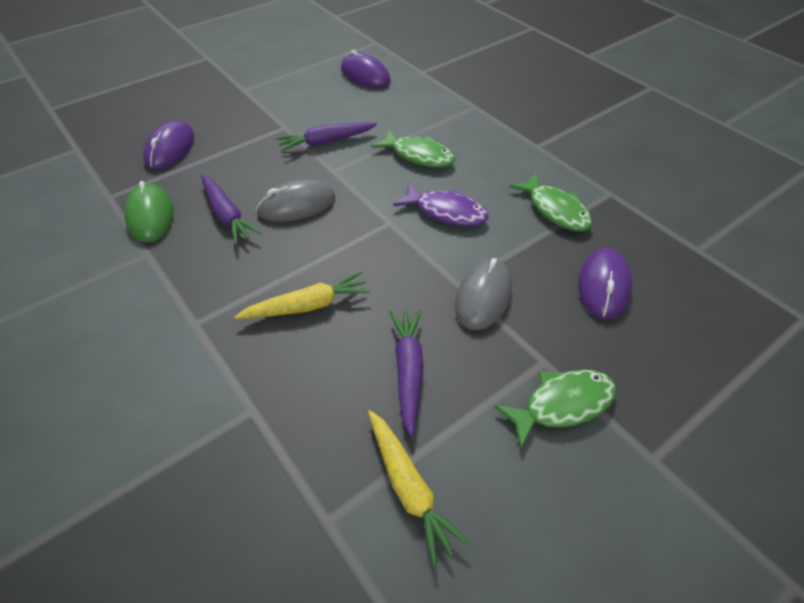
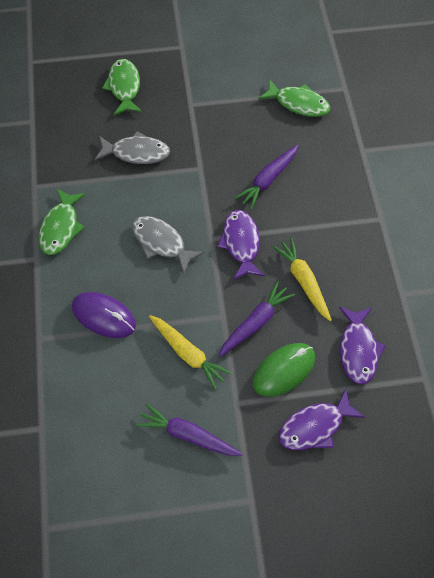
grey fish: none = 0 -> [95,131,170,164] [132,216,204,273] = 2
grey mouse: [256,179,335,222] [455,258,512,330] = 2 -> none = 0
purple fish: [393,183,489,226] = 1 -> [217,210,265,280] [278,389,365,450] [339,307,386,385] = 3
purple mouse: [143,120,194,170] [341,50,391,88] [578,248,632,319] = 3 -> [72,292,136,338] = 1

